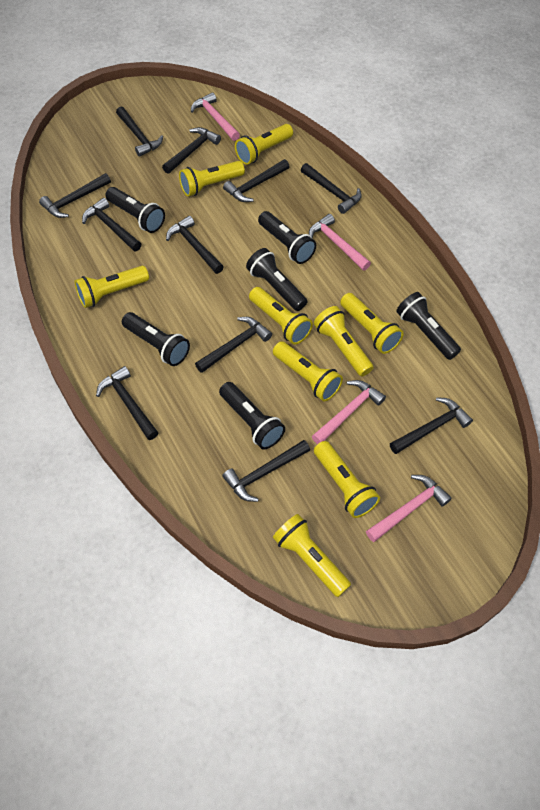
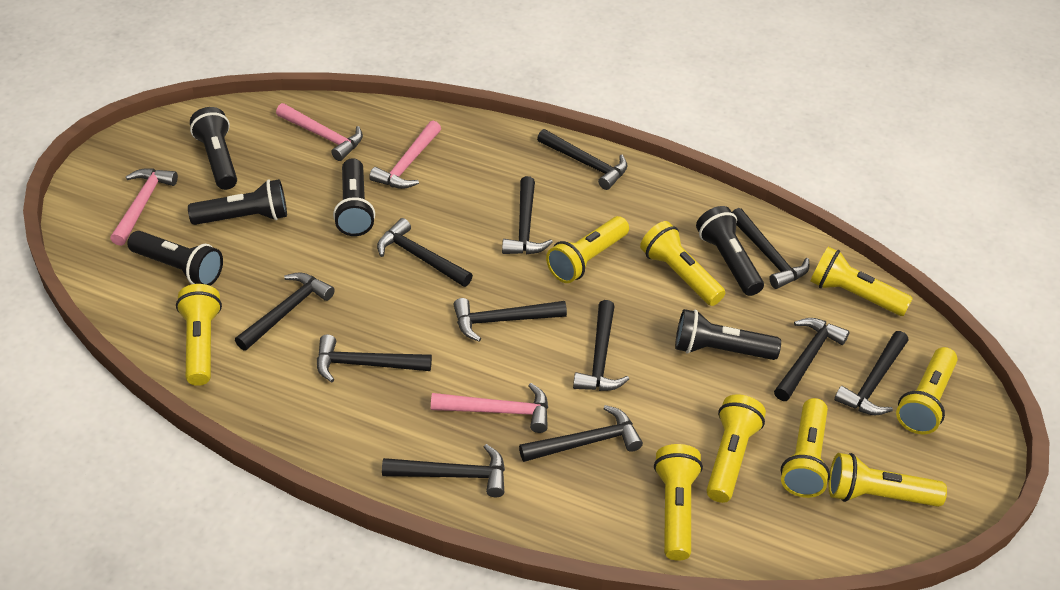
black hammer: [39,173,111,218] [82,198,141,251] [96,366,159,440] [116,107,163,157] [162,127,221,174] [166,216,224,274] [195,317,272,373] [222,440,310,502] [223,159,290,202] [301,163,362,214] [390,397,473,454] = 11 -> [235,272,335,351] [317,334,432,382] [377,218,473,287] [382,444,505,497] [453,298,567,342] [502,176,553,254] [519,405,643,462] [537,129,627,190] [573,300,629,391] [732,208,809,289] [774,318,850,401] [834,331,908,415] = 12

